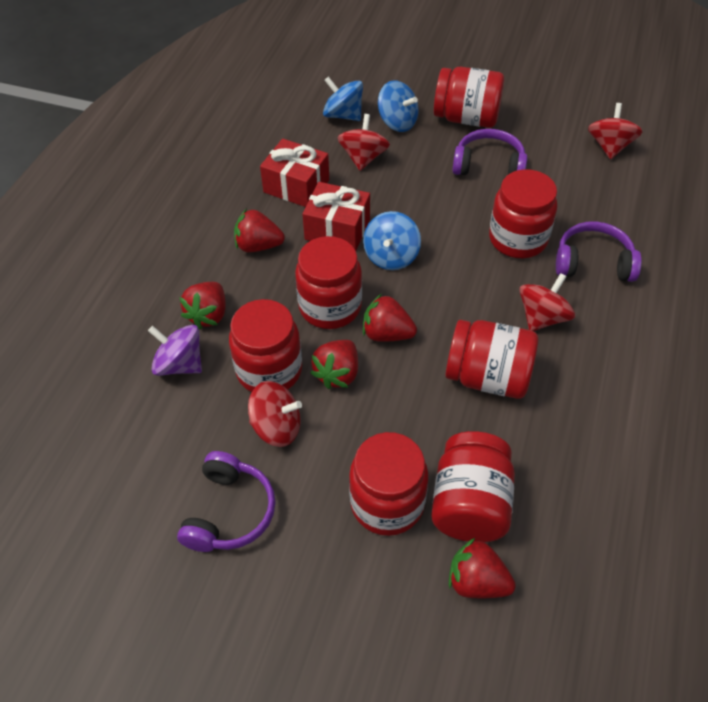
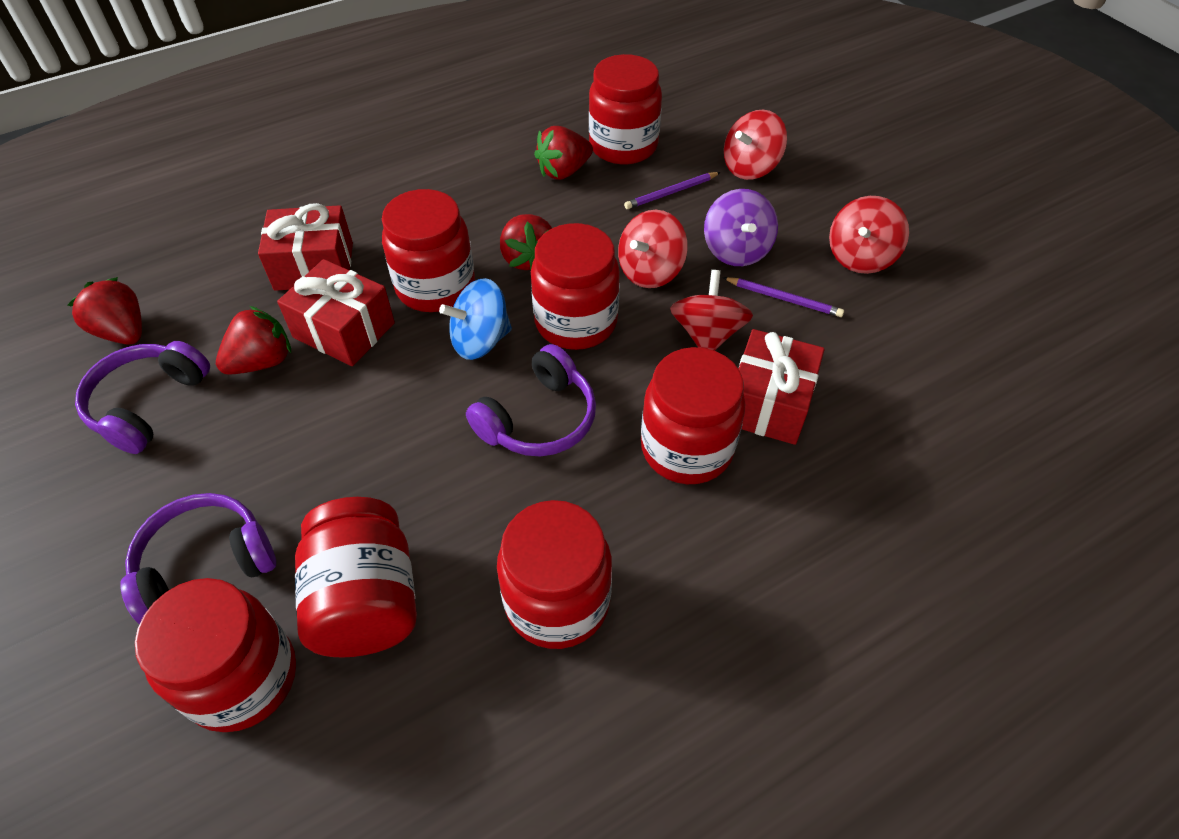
blue spinning top: [323,76,363,121] [363,211,421,270] [378,80,419,132] = 3 -> [439,278,512,360] = 1
purple pencil: none = 0 -> [624,172,721,209] [723,277,844,317] = 2
red gift: [260,139,329,207] [303,182,370,251] = 2 -> [258,203,353,291] [277,259,395,366] [739,329,825,445] = 3
red strawberry: [179,282,226,329] [234,209,285,252] [311,340,358,389] [363,294,417,342] [449,538,516,598] = 5 -> [68,277,142,345] [216,306,291,375] [500,214,552,270] [534,126,593,180] = 4

